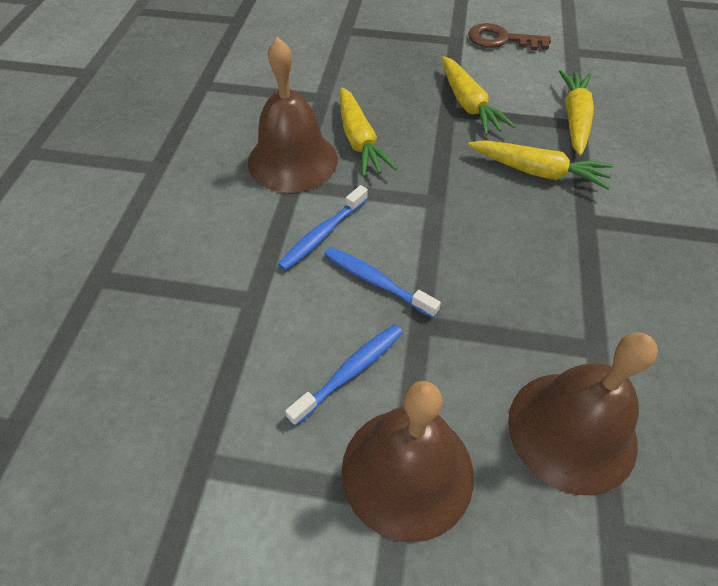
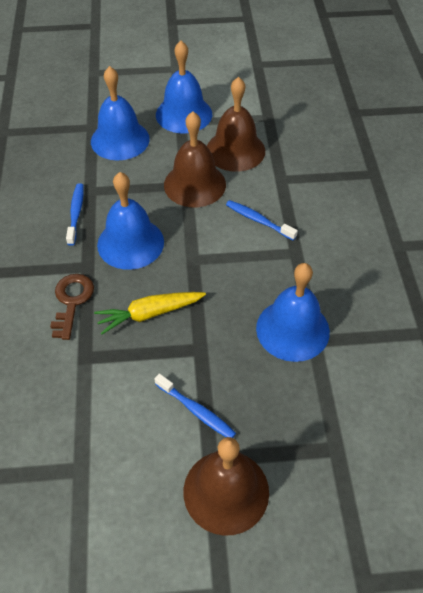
blue bell: none = 0 -> [91,66,150,160] [97,172,164,270] [156,41,212,133] [256,263,330,362] = 4
yellow carrot: [340,87,397,177] [442,56,515,135] [468,140,613,190] [559,70,594,156] = 4 -> [94,292,206,335] = 1

